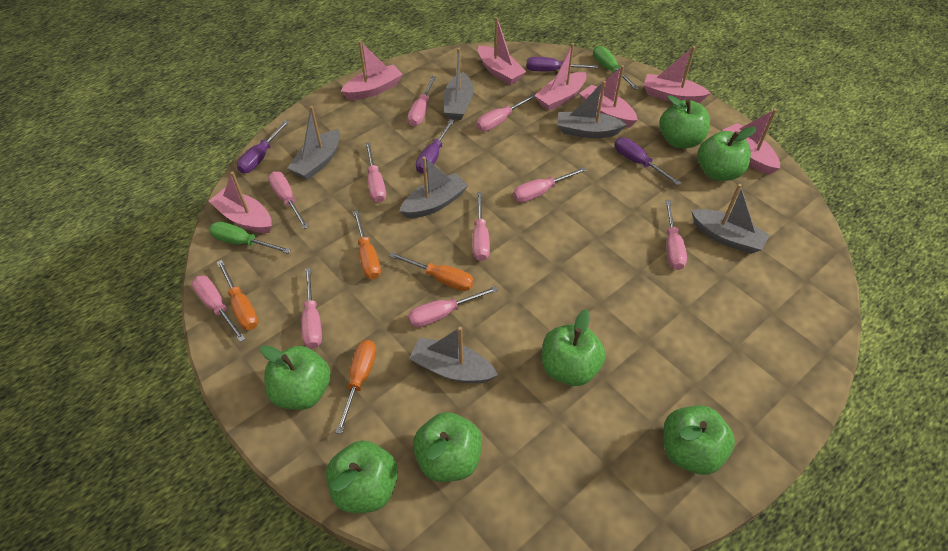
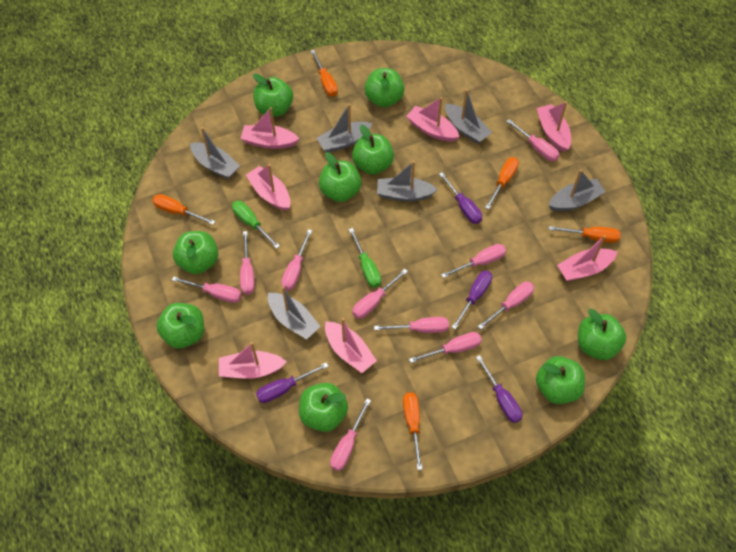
green apple: [260,345,331,410] [326,440,398,513] [413,412,482,482] [542,309,606,386] [660,95,710,148] [663,405,735,475] [697,127,756,181] = 7 -> [156,303,204,349] [173,231,218,274] [253,73,293,117] [299,383,348,432] [319,152,362,202] [352,125,394,175] [364,68,405,107] [536,356,585,404] [578,309,626,360] = 9
orange screwdriver: [217,260,259,330] [335,340,376,434] [353,210,381,279] [389,252,474,291] = 4 -> [152,194,215,225] [311,50,338,97] [403,392,423,470] [485,157,519,209] [549,226,621,243] = 5

